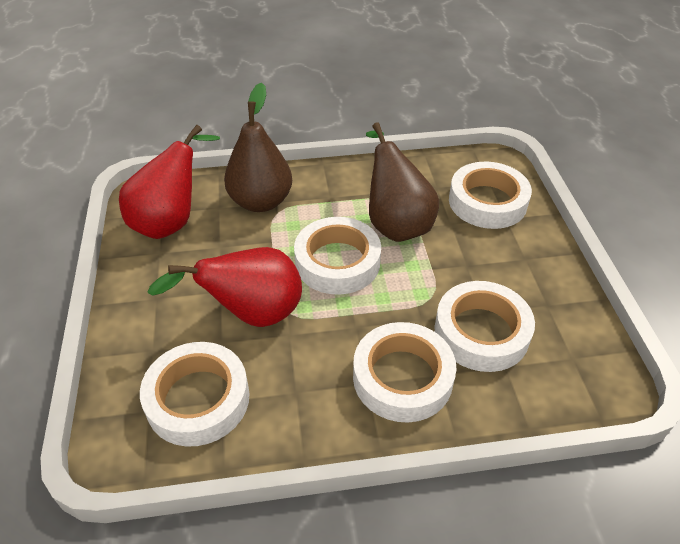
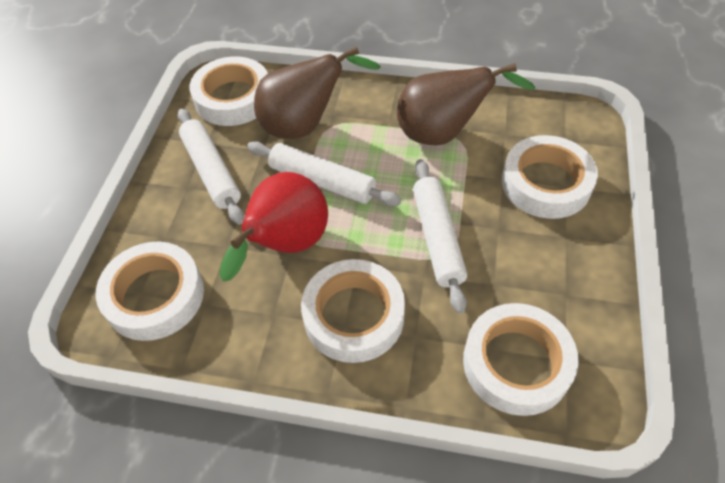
red pear: [119,125,220,239] [147,247,302,327] = 2 -> [220,172,328,282] = 1
white rolling pin: none = 0 -> [178,109,244,225] [247,141,401,206] [413,159,467,314] = 3

